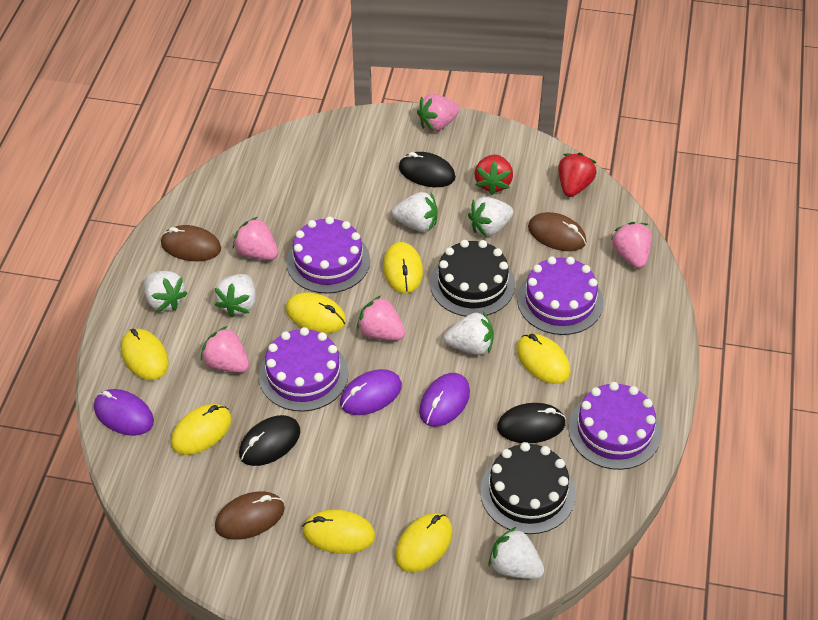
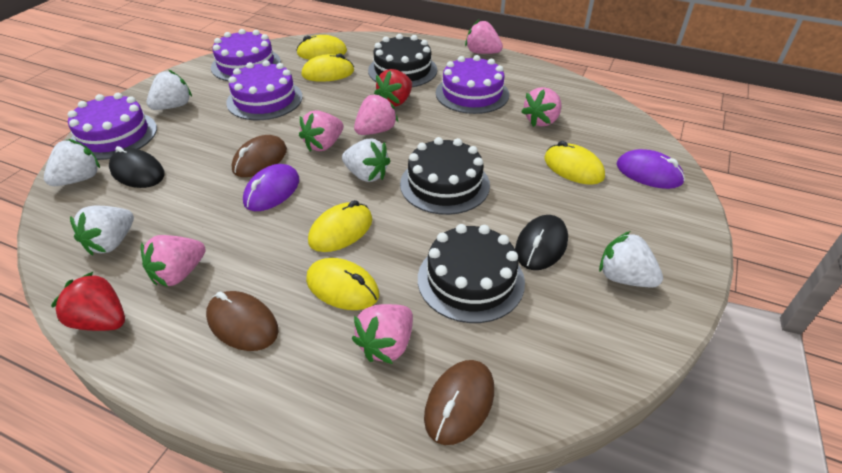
black cake: [430,240,515,317] [480,442,576,534] = 2 -> [368,34,437,87] [400,137,490,215] [418,224,525,323] = 3
black mouse: [239,415,300,466] [399,152,456,187] [497,403,566,443] = 3 -> [109,146,165,188] [515,215,568,270] = 2
pink strawberry: [201,326,249,373] [233,217,278,260] [357,296,405,340] [417,94,460,131] [611,222,652,269] = 5 -> [141,235,206,287] [299,110,343,152] [352,304,413,364] [354,93,398,135] [465,20,503,54] [521,87,562,127] = 6
purple mouse: [94,389,154,436] [340,369,402,415] [419,373,470,427] = 3 -> [243,164,299,211] [617,149,685,189] = 2
white strawberry: [144,271,188,312] [215,274,256,318] [392,192,438,232] [444,312,494,355] [468,197,513,237] [489,527,544,579] = 6 -> [44,139,100,186] [70,206,134,255] [147,70,192,110] [342,139,390,182] [599,231,663,288] = 5
yellow mouse: [121,329,169,380] [171,404,232,455] [286,293,346,333] [302,509,375,554] [383,242,423,293] [395,513,453,573] [516,334,571,384] = 7 -> [296,35,347,60] [301,53,354,82] [306,258,379,310] [308,200,372,252] [545,141,605,185] = 5

